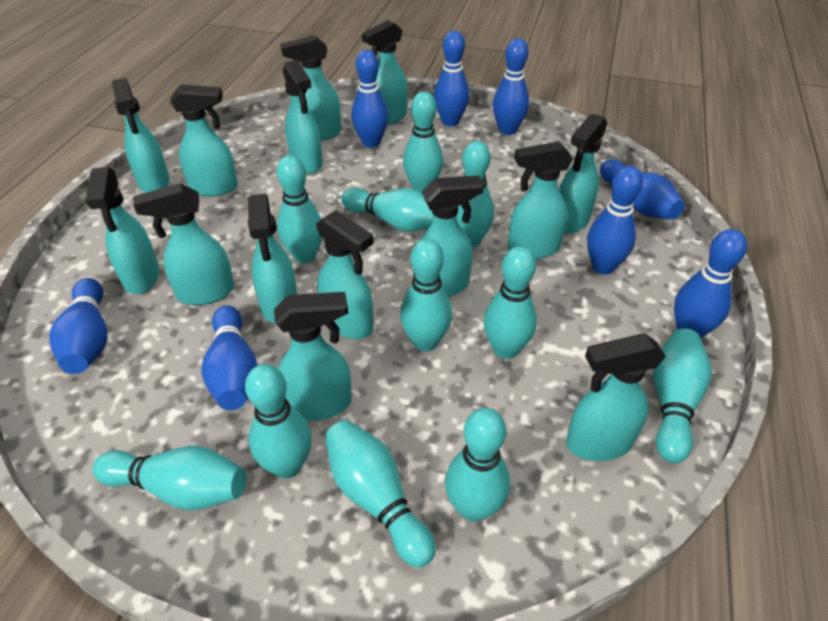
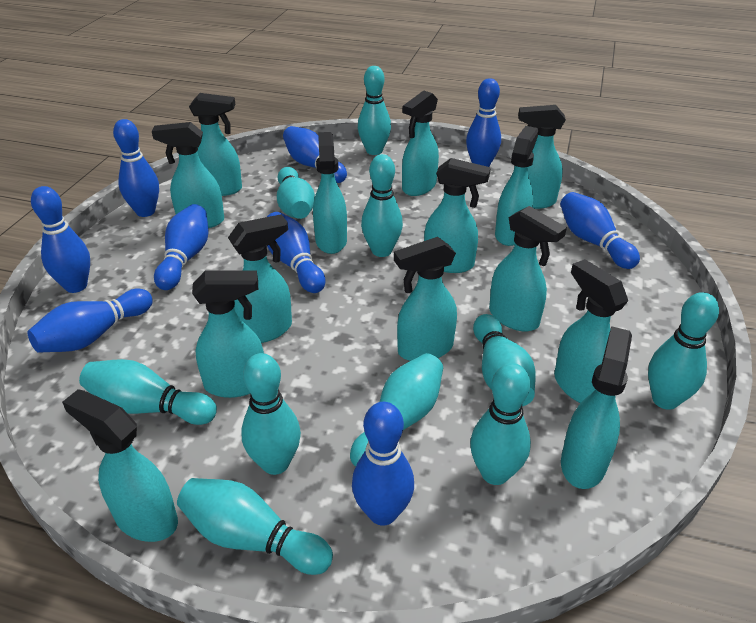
blue bowling pin: [49,278,108,374] [201,305,257,410] [351,50,389,148] [434,31,469,126] [493,38,529,135] [587,166,643,274] [600,159,685,220] [674,229,747,338] = 8 -> [28,289,153,353] [31,186,90,293] [113,119,159,217] [154,204,208,290] [267,212,325,293] [283,126,347,183] [352,402,414,526] [466,78,501,167] [560,192,640,269] = 9
turquoise bowling pin: [93,446,246,510] [245,364,312,478] [277,155,322,263] [325,420,436,568] [341,188,433,232] [400,239,452,351] [403,91,443,193] [445,408,510,522] [456,141,494,248] [484,246,537,359] [653,328,712,463] = 11 -> [79,359,217,425] [177,478,333,575] [241,353,301,475] [277,167,315,219] [350,353,443,467] [358,66,391,155] [361,154,403,257] [470,363,531,485] [473,314,536,406] [648,292,719,410] = 10

